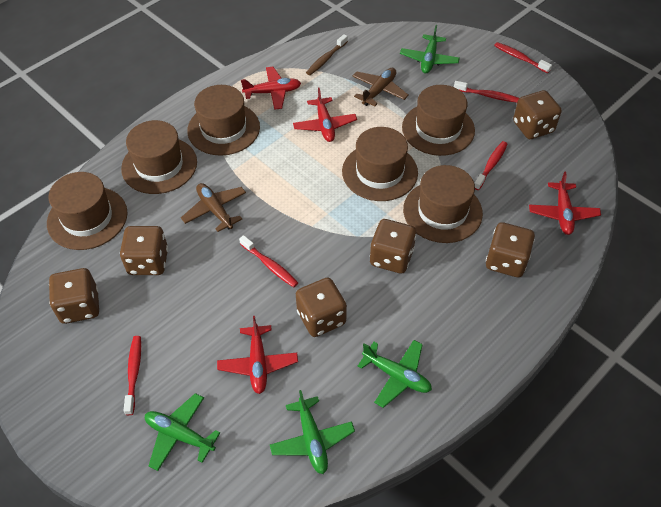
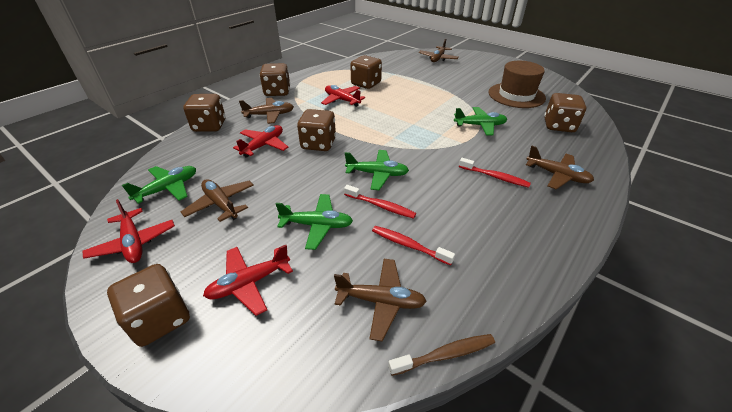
brown hat: [47,172,128,250] [121,120,197,194] [187,85,260,156] [342,127,418,201] [402,85,475,156] [403,165,483,243] = 6 -> [488,61,546,108] = 1
brown plane: [181,183,246,232] [353,68,409,106] = 2 -> [181,179,254,222] [239,98,294,124] [334,259,427,341] [418,38,459,62] [526,146,594,189] = 5
red toothbrush: [123,336,141,415] [239,235,298,287] [454,81,519,103] [474,141,507,190] [494,42,552,73] = 5 -> [344,185,416,219] [372,226,455,265] [459,158,531,188] = 3

